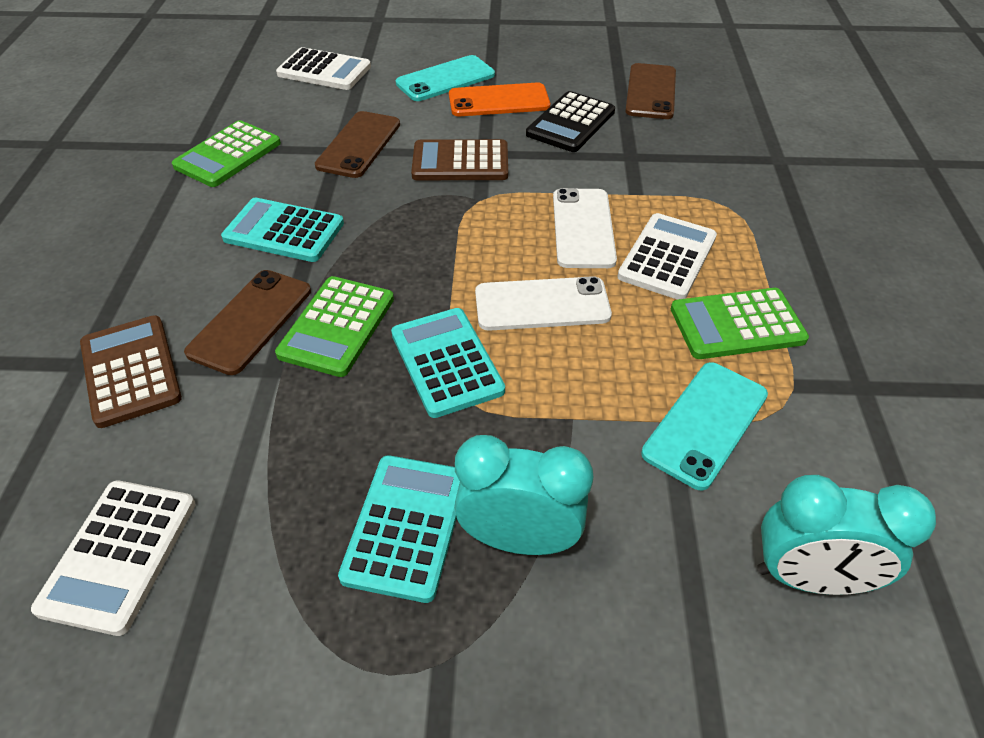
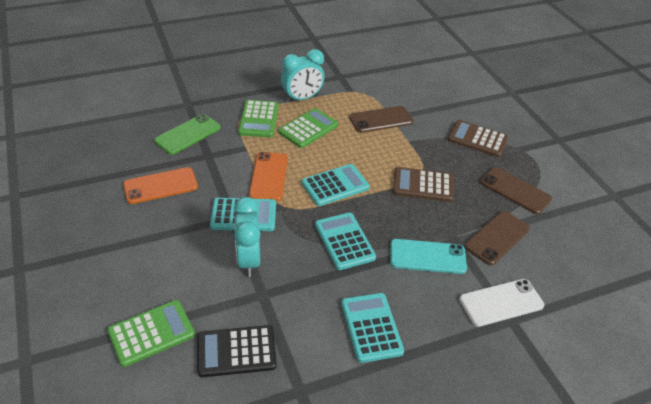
green phone: none = 0 -> [154,114,221,155] = 1
orange phone: [449,83,550,116] = 1 -> [123,167,198,204] [249,152,288,201] = 2
turquoise calculator: [221,198,344,262] [338,455,460,603] [391,308,505,418] = 3 -> [210,198,276,231] [302,164,370,206] [315,212,376,270] [341,293,404,363] = 4
turquoise phone: [396,55,495,101] [641,362,768,490] = 2 -> [390,239,467,274] = 1
white calculator: [31,480,196,636] [276,47,371,90] [617,213,717,300] = 3 -> none = 0
white phone: [475,276,612,331] [553,188,617,268] = 2 -> [459,279,544,327] = 1

